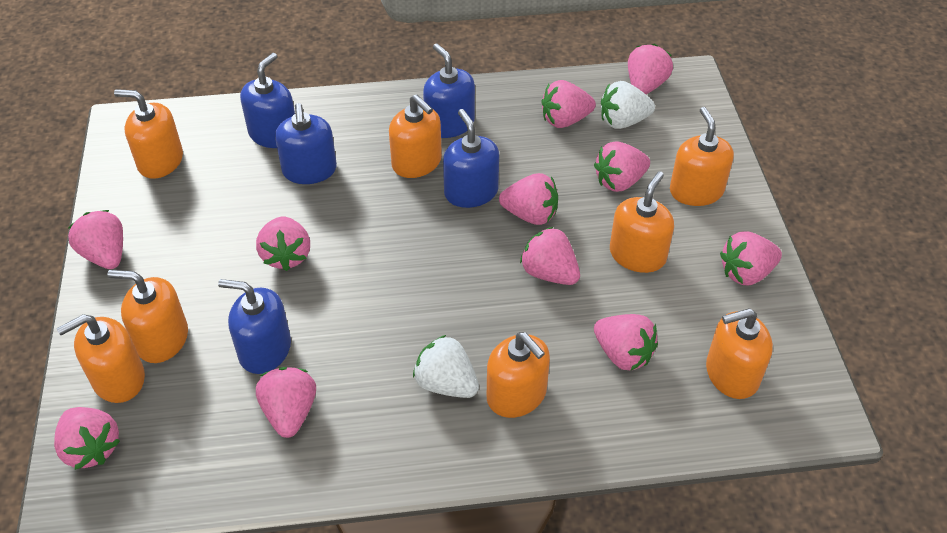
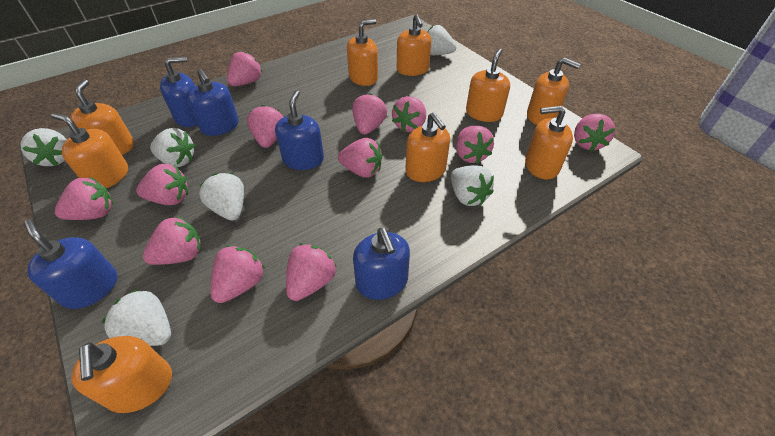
orange soap dispenser: [57,314,145,403] [107,270,188,363] [114,89,183,179] [389,94,442,178] [487,332,550,418] [610,171,674,273] [670,107,734,206] [706,308,773,399] = 8 -> [51,113,128,188] [70,80,134,155] [71,336,172,413] [347,19,378,86] [397,14,431,76] [405,112,450,182] [466,49,510,122] [525,106,573,180] [527,58,581,125] = 9
pink strawberry: [54,407,120,470] [68,210,123,269] [256,217,310,271] [256,367,316,438] [499,173,558,225] [520,227,580,285] [542,80,596,128] [594,141,650,192] [594,314,658,371] [628,44,673,94] [720,231,782,285] = 11 -> [55,177,114,220] [136,164,188,205] [143,216,201,265] [211,245,265,303] [227,51,262,86] [247,105,283,148] [286,243,337,301] [338,138,382,178] [352,93,387,135] [392,96,426,132] [456,126,494,164] [574,114,615,151] = 12
white strawberry: [413,335,479,398] [601,81,655,129] = 2 -> [20,128,67,166] [102,289,171,346] [150,128,195,167] [199,173,244,221] [427,25,457,55] [451,165,494,206] = 6

